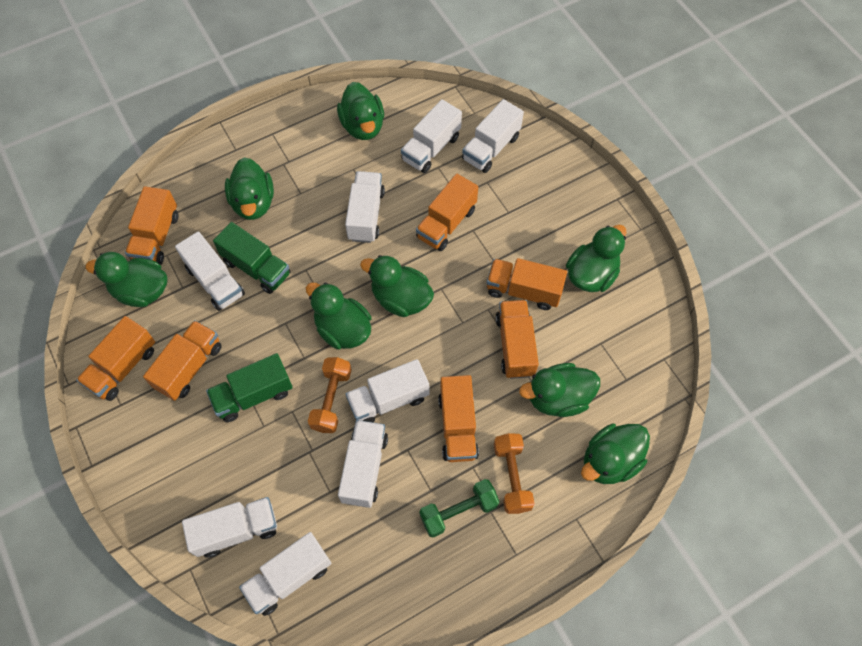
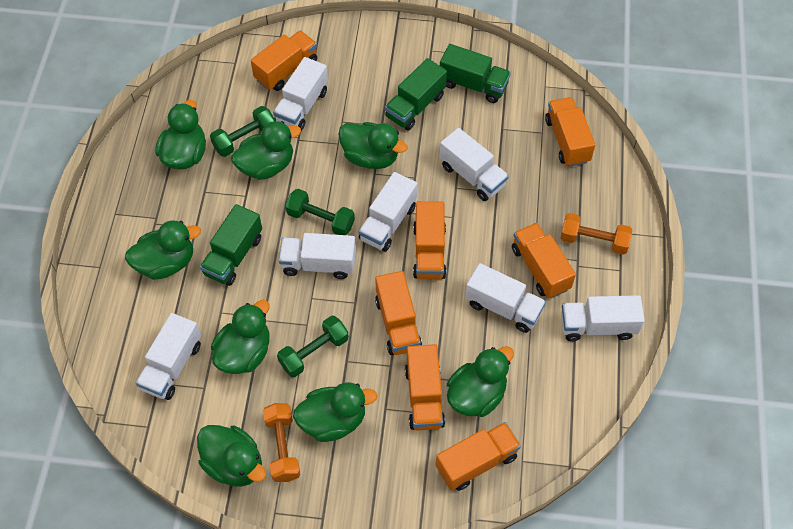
green dumbbell: [419,479,499,538] = 1 -> [210,106,275,157] [277,316,349,377] [285,189,355,235] = 3
green truck: [206,353,293,422] [213,222,291,294] = 2 -> [200,204,262,286] [385,58,447,131] [440,44,511,103] = 3
white truck: [175,231,245,311] [182,497,277,558] [239,532,331,616] [338,420,388,508] [345,171,385,243] [346,359,429,422] [401,99,462,173] [462,99,524,173] = 8 -> [136,313,201,400] [273,57,328,131] [279,233,356,279] [359,172,417,251] [439,128,509,201] [465,263,546,333] [561,295,645,341] = 7

